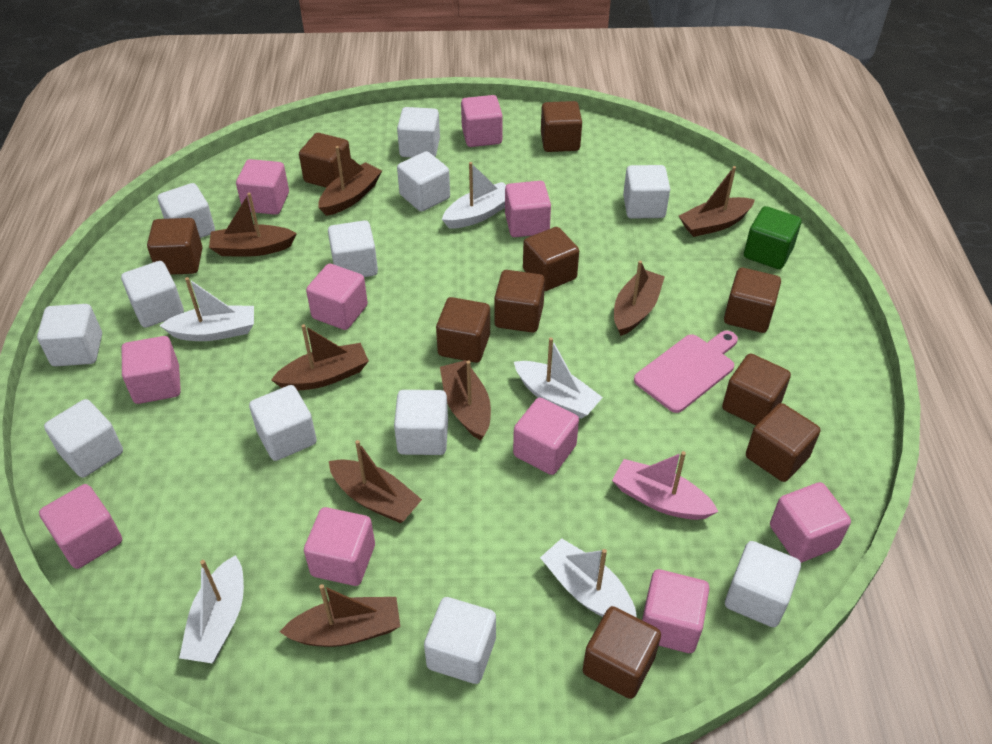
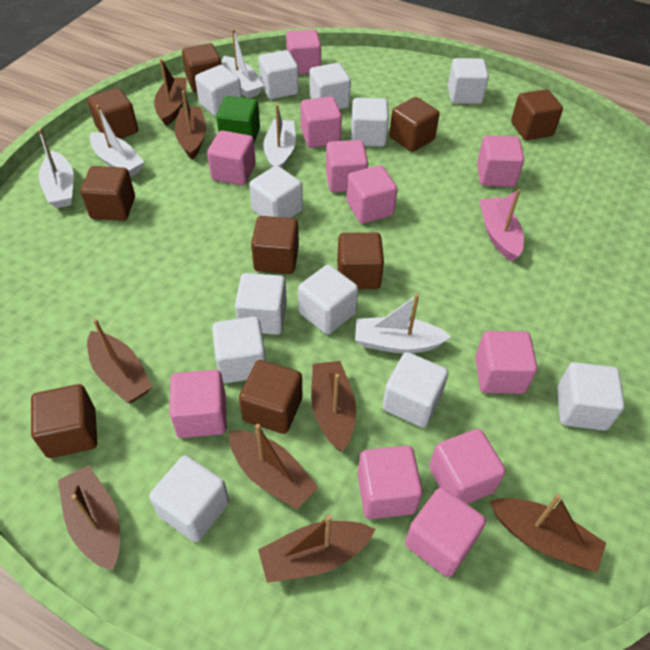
brown cube: [147,218,202,275] [299,133,351,188] [436,297,490,363] [494,270,545,333] [523,227,579,291] [541,101,582,152] [583,606,661,699] [722,354,791,426] [724,268,781,333] [746,403,820,482] = 10 -> [31,384,97,458] [80,166,135,221] [88,88,138,139] [182,43,221,92] [239,360,302,434] [251,216,299,274] [337,233,384,289] [389,97,440,152] [511,89,563,140] = 9
pink cube: [39,484,122,569] [122,336,181,404] [236,159,289,215] [304,507,375,586] [306,264,368,330] [461,95,503,147] [505,181,551,237] [513,398,579,475] [642,569,709,653] [770,482,851,563] = 10 -> [169,370,227,438] [207,130,256,185] [286,29,321,75] [301,97,342,148] [326,140,368,192] [347,165,398,224] [358,446,423,519] [405,487,486,577] [429,429,506,504] [475,331,537,394] [477,136,524,187] = 11
pink cutting board: [634,331,738,413] = 1 -> none = 0

